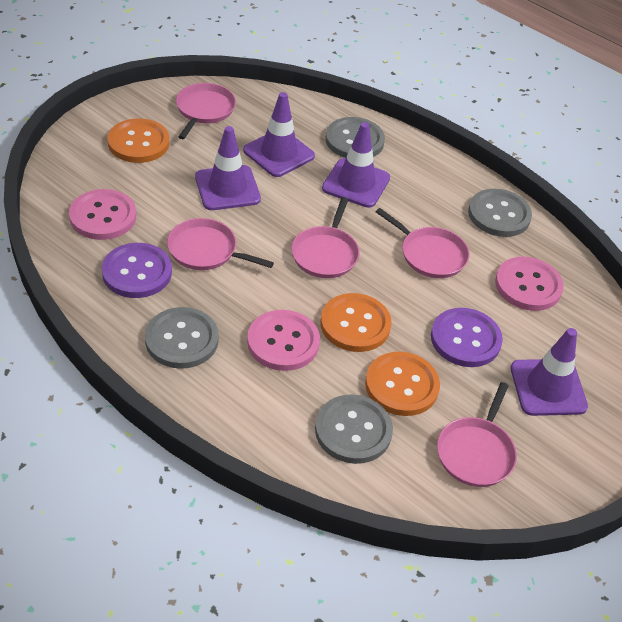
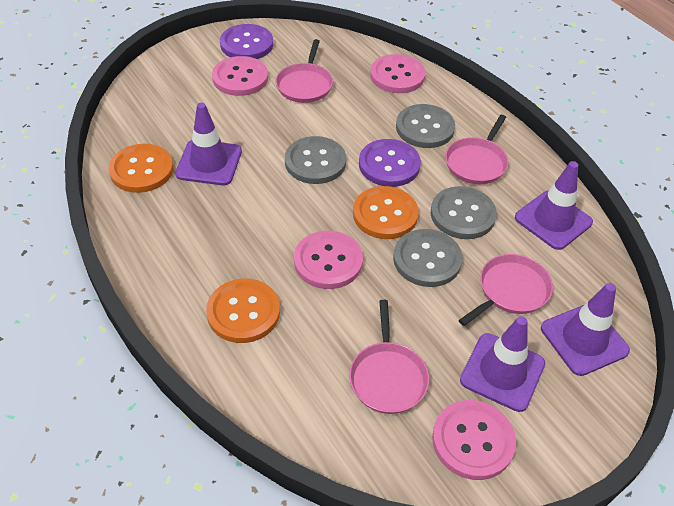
pink button: [69,189,136,240] [247,310,320,371] [495,256,564,311] = 3 -> [212,56,268,96] [294,231,363,289] [370,54,425,93] [432,400,516,480] = 4
pink pan: [167,218,274,270] [176,83,236,139] [291,197,360,278] [376,208,469,278] [437,382,517,487] = 5 -> [276,39,333,103] [349,300,429,414] [445,115,509,184] [459,254,553,326] = 4

